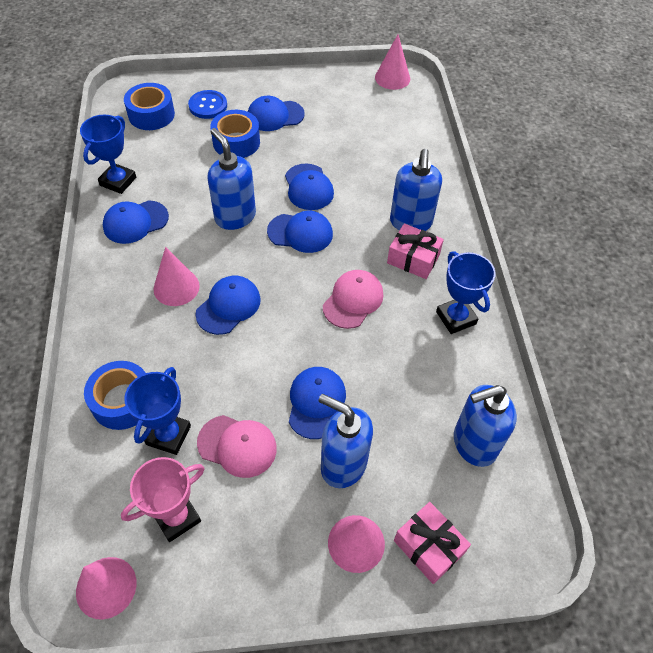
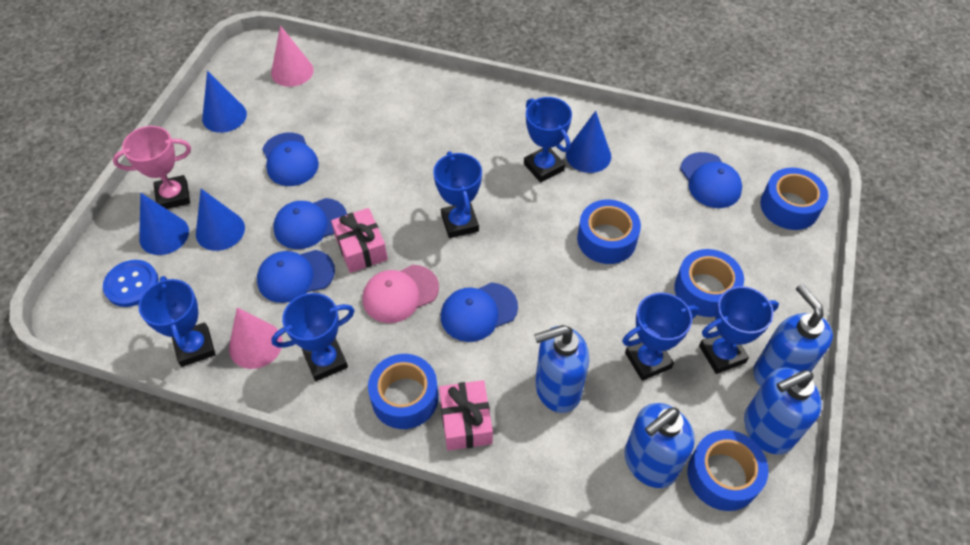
blue cap: [103,200,169,244] [195,276,261,335] [248,96,305,131] [267,210,333,253] [285,164,334,210] [289,367,346,439] = 6 -> [257,250,335,303] [262,133,319,186] [273,198,347,249] [441,283,518,342] [680,152,742,208] = 5
blue cone: none = 0 -> [139,193,189,255] [196,189,245,251] [202,71,247,133] [566,111,611,173] = 4
blue tape: [84,361,146,430] [124,83,175,130] [210,110,260,158] = 3 -> [368,354,439,429] [577,199,641,264] [674,249,744,317] [688,430,769,511] [760,168,828,230] = 5
blue trophy: [80,115,136,194] [124,367,191,455] [436,251,495,334] = 3 -> [139,276,215,367] [271,293,355,381] [433,151,482,238] [524,97,572,183] [622,293,699,381] [699,286,779,374] = 6
pink cap: [197,415,277,478] [323,270,383,329] = 2 -> [363,265,439,323] = 1
pink cone: [76,557,137,620] [154,247,200,306] [328,515,385,573] [375,35,410,90] = 4 -> [229,307,283,369] [271,25,314,87] = 2

